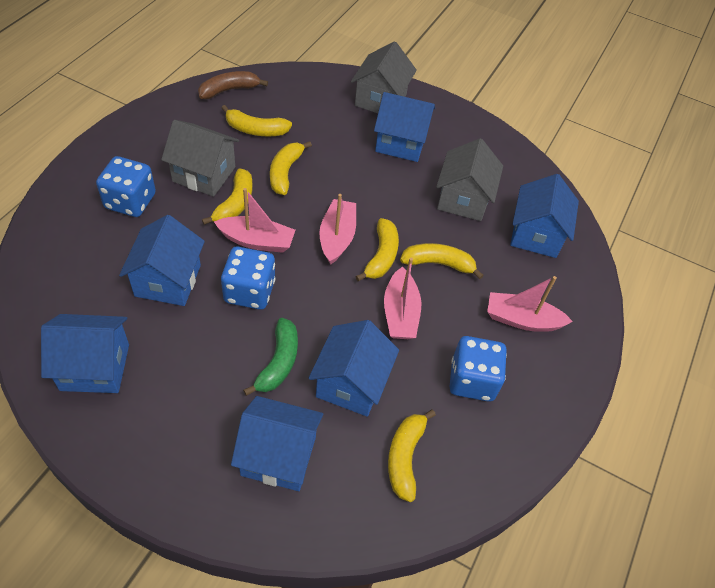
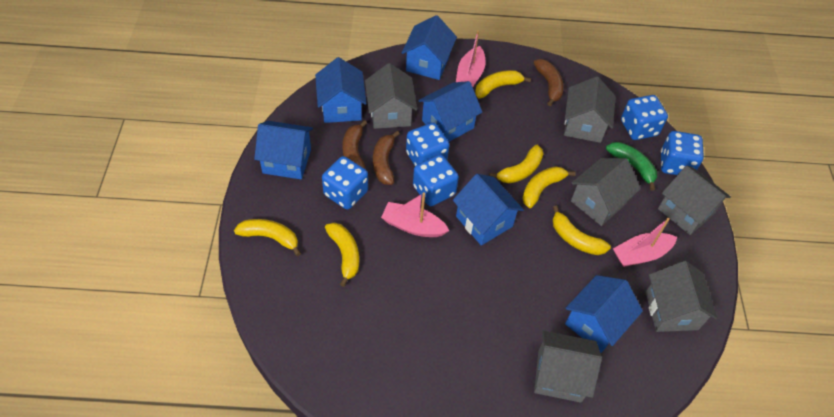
blue dice: [96,156,156,217] [221,247,275,310] [449,336,507,402] = 3 -> [322,156,368,210] [406,123,450,166] [413,154,459,206] [621,95,668,140] [661,131,704,175] = 5
brown banana: [198,71,268,99] = 1 -> [342,120,367,169] [373,131,399,185] [534,59,564,106] = 3
grey house: [161,120,239,197] [351,41,417,113] [436,138,503,221] = 3 -> [365,63,417,129] [534,331,602,403] [564,76,616,143] [571,158,641,226] [646,261,718,332] [658,166,731,235] = 6
pink boat: [214,188,295,253] [319,194,356,265] [384,258,421,339] [487,276,573,332] = 4 -> [381,192,450,237] [456,30,486,87] [613,218,677,267] = 3

